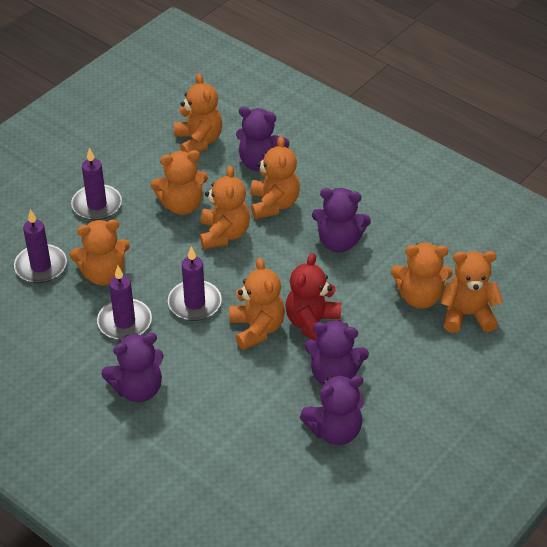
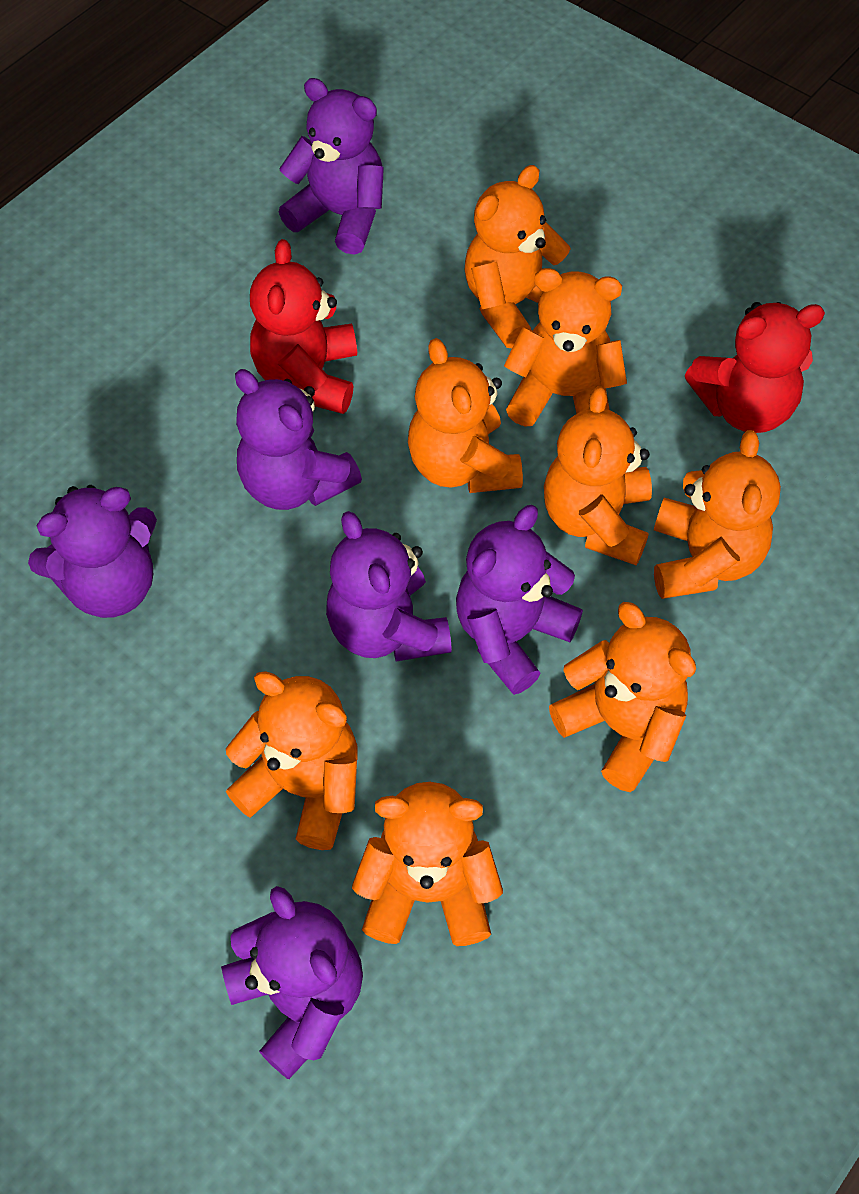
purple candle: [14,209,67,283] [71,148,122,220] [97,266,152,340] [168,246,222,321] = 4 -> none = 0
purple teddy bear: [101,333,164,402] [236,106,290,171] [300,375,364,445] [304,320,369,385] [312,188,371,253] = 5 -> [28,485,157,618] [221,886,363,1079] [235,369,362,510] [279,78,384,255] [326,511,452,662] [456,505,583,695] = 6
red teddy bear: [286,253,341,341] = 1 -> [250,239,357,414] [685,302,825,433] = 2

